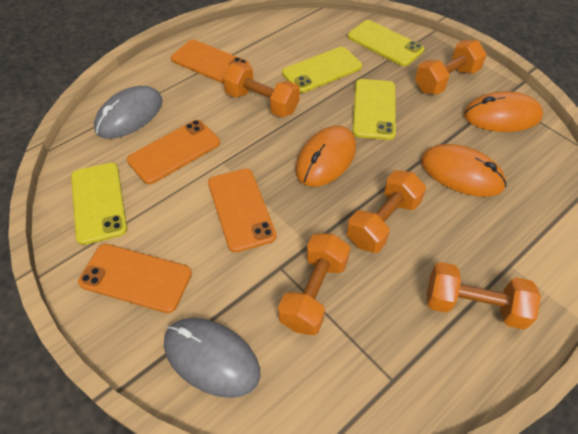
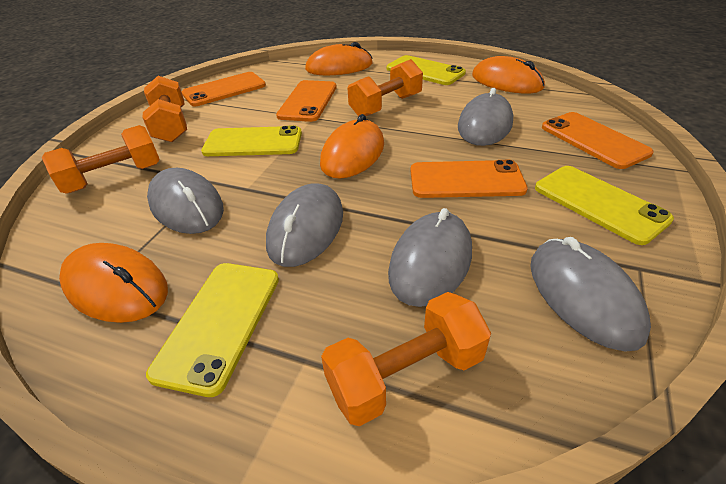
grey mouse: [94,86,163,139] [164,318,260,398] = 2 -> [147,168,224,234] [266,184,343,267] [388,208,472,307] [458,88,513,146] [530,237,651,352] = 5
orange dumbbell: [223,62,300,117] [278,234,350,335] [347,170,426,253] [415,40,487,95] [427,262,541,330] = 5 -> [42,125,160,193] [143,76,187,142] [321,292,491,427] [348,59,423,116] = 4
orange mouse: [295,126,356,187] [421,144,507,197] [464,91,543,132] = 3 -> [59,243,168,323] [305,42,373,75] [320,114,384,179] [472,56,545,94] = 4

